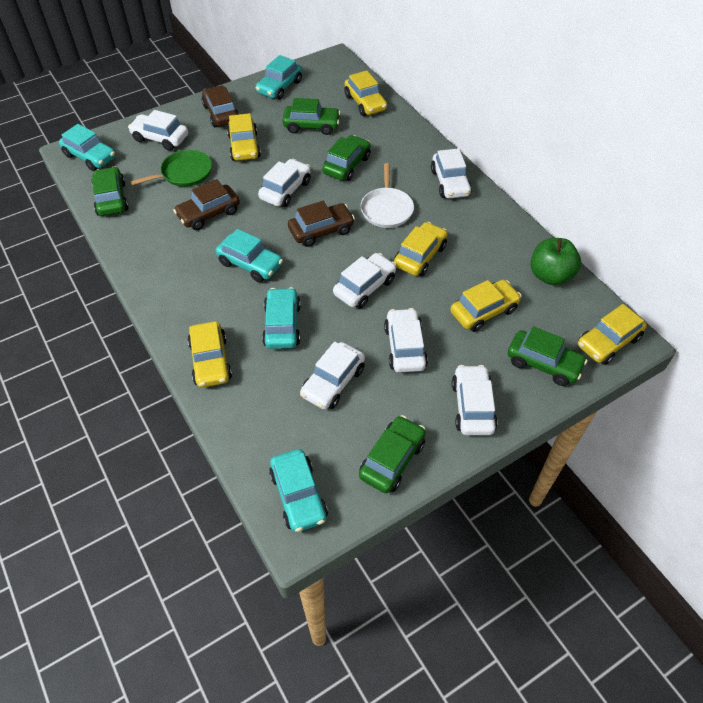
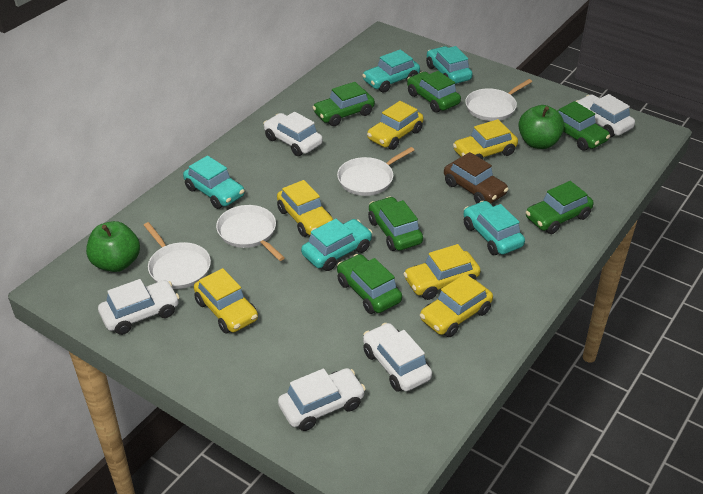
brown car: [173,179,240,230] [202,85,239,127] [288,201,355,247] = 3 -> [444,152,509,204] = 1
green apple: [531,238,581,285] = 1 -> [86,221,140,272] [518,105,564,149] = 2
green car: [91,166,129,216] [282,98,341,135] [322,135,371,181] [359,415,426,493] [508,326,587,386] = 5 -> [312,82,375,126] [337,254,402,314] [368,196,423,251] [407,71,461,113] [526,181,594,234] [557,101,610,151] = 6
green pan: [130,150,212,187] = 1 -> none = 0
white car: [128,110,188,151] [258,159,311,207] [300,342,365,410] [333,253,397,309] [384,308,428,373] [431,148,472,199] [452,365,498,435] = 7 -> [98,279,180,335] [263,112,323,156] [278,368,366,431] [363,323,432,392] [575,94,635,137] = 5
white pan: [361,163,414,228] = 1 -> [144,222,211,289] [216,205,285,261] [337,147,414,196] [465,79,532,121] = 4

